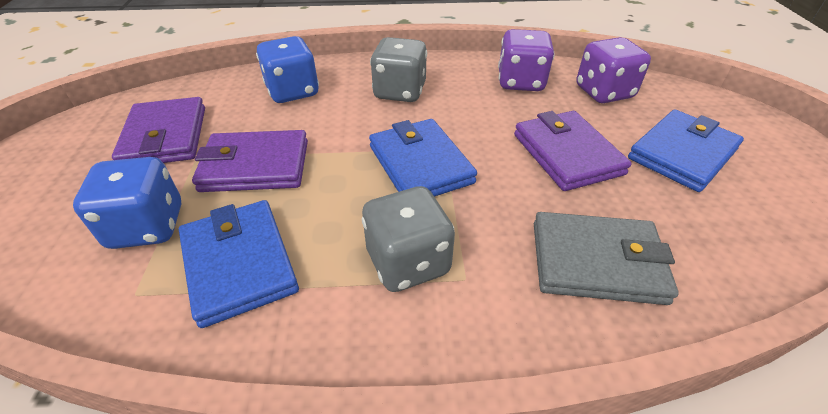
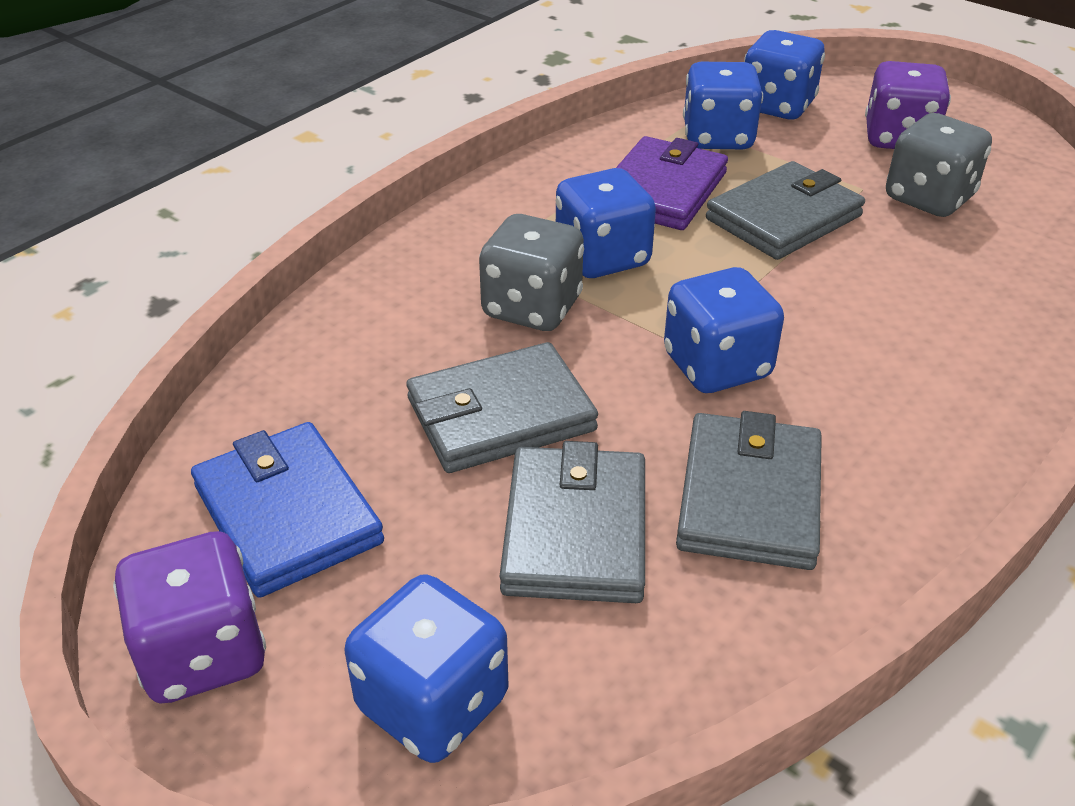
blue dice: [73,157,181,249] [256,36,319,103] = 2 -> [344,574,508,763] [556,168,656,278] [664,267,784,393] [683,62,763,149] [744,30,825,120] = 5
blue wallet: [179,200,299,328] [369,119,477,197] [628,110,744,192] = 3 -> [191,422,384,598] = 1
grey wallet: [534,212,679,305] = 1 -> [406,342,598,473] [500,441,645,603] [676,411,822,570] [706,161,865,260] = 4
purple wallet: [112,97,205,163] [192,130,308,192] [514,111,632,191] = 3 -> [616,136,728,230] = 1

